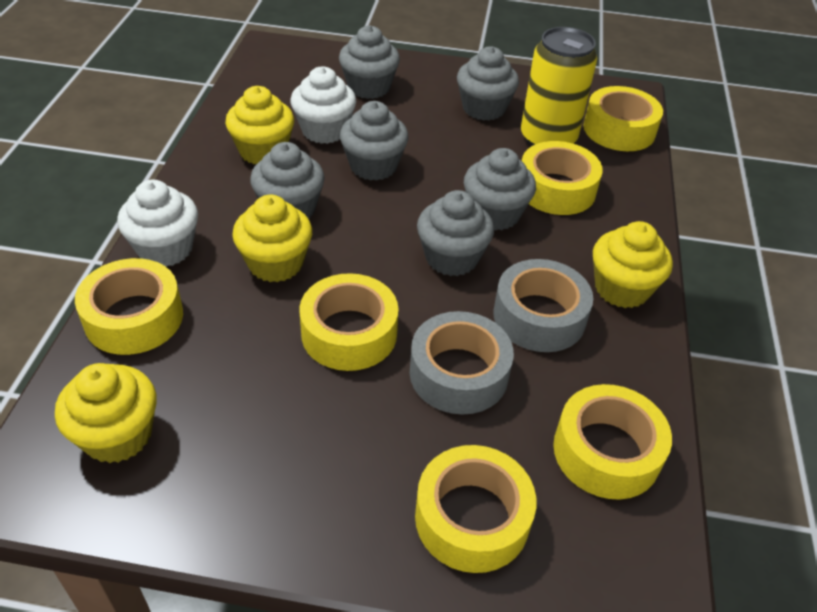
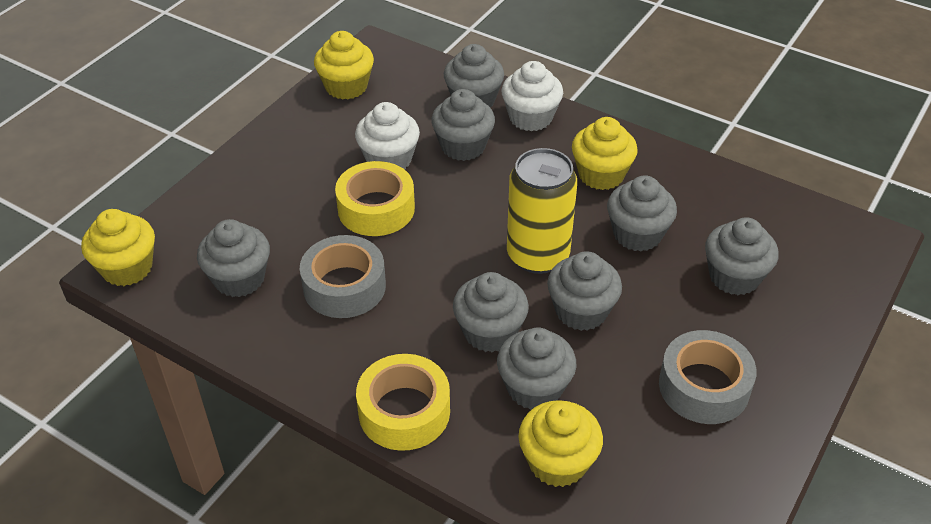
grey cupcake: [250,142,325,219] [339,25,400,99] [340,101,409,181] [417,190,494,276] [457,47,519,121] [464,148,536,231] = 6 -> [197,219,270,297] [431,89,495,161] [444,44,504,107] [453,272,529,352] [497,327,576,410] [547,251,622,331] [607,175,677,251] [705,217,779,295] = 8
yellow tape: [75,258,183,355] [299,273,399,371] [415,445,536,573] [522,141,603,215] [553,384,672,500] [583,86,663,151] = 6 -> [335,161,415,236] [356,354,450,451] = 2

